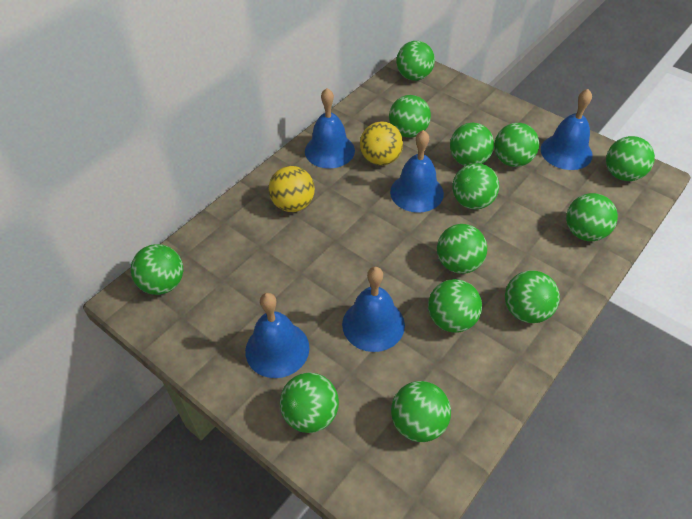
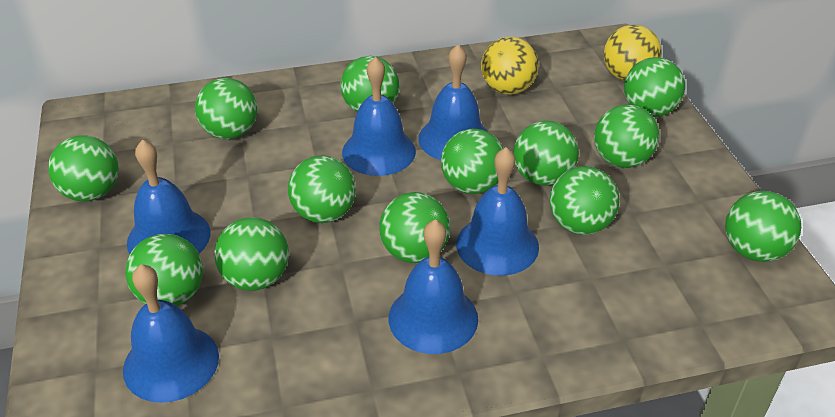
blue bell: [245,293,310,378] [305,88,355,169] [342,267,405,352] [390,130,444,213] [541,89,593,170] = 5 -> [123,264,219,403] [127,140,210,254] [342,57,416,176] [389,219,478,354] [418,45,488,160] [456,147,539,276] = 6

